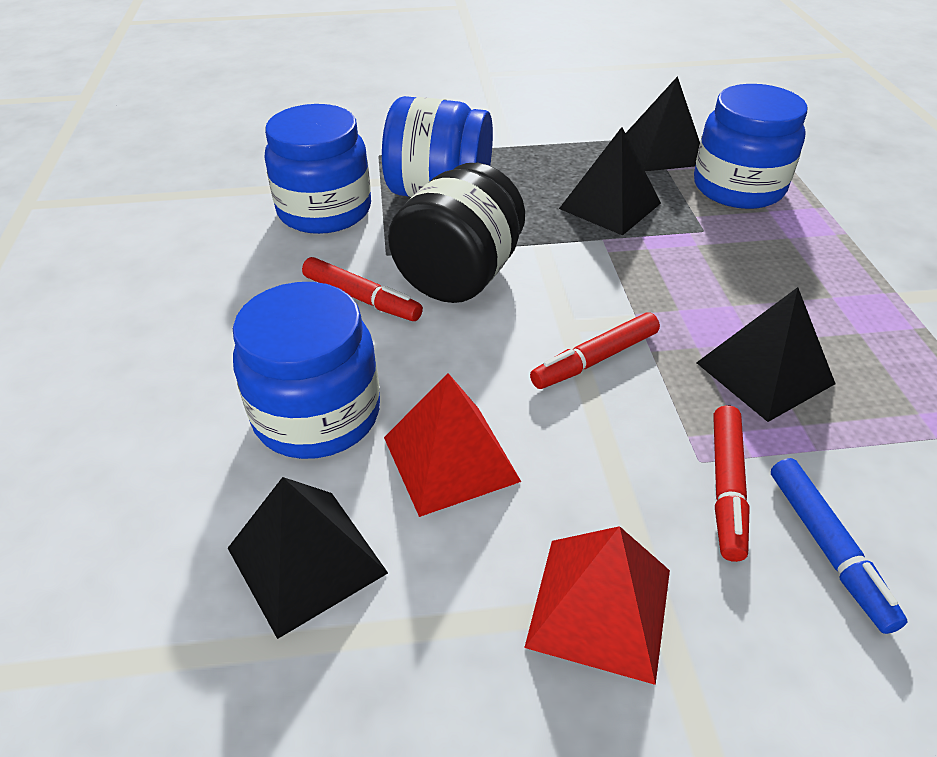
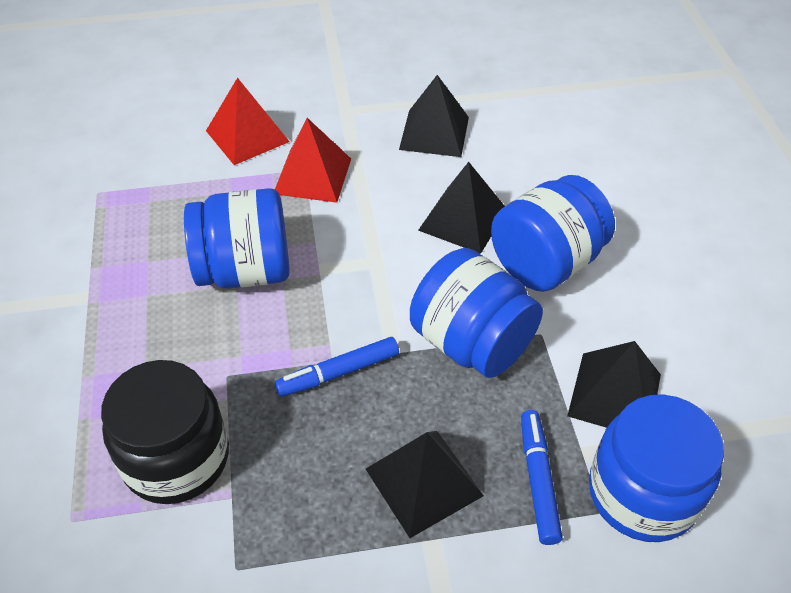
blue marker: [771,458,908,634] = 1 -> [275,337,399,397] [521,410,563,545] = 2
red marker: [302,257,423,321] [530,312,660,389] [713,406,750,562] = 3 -> none = 0

